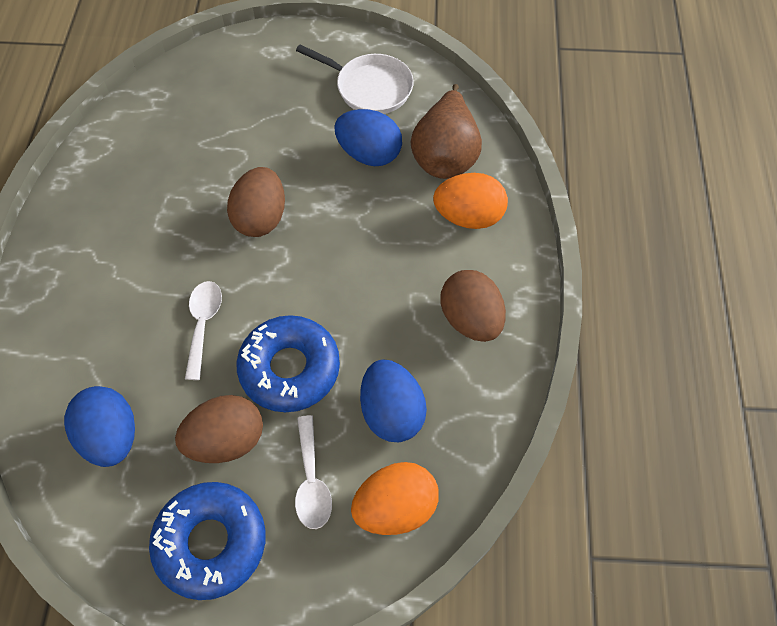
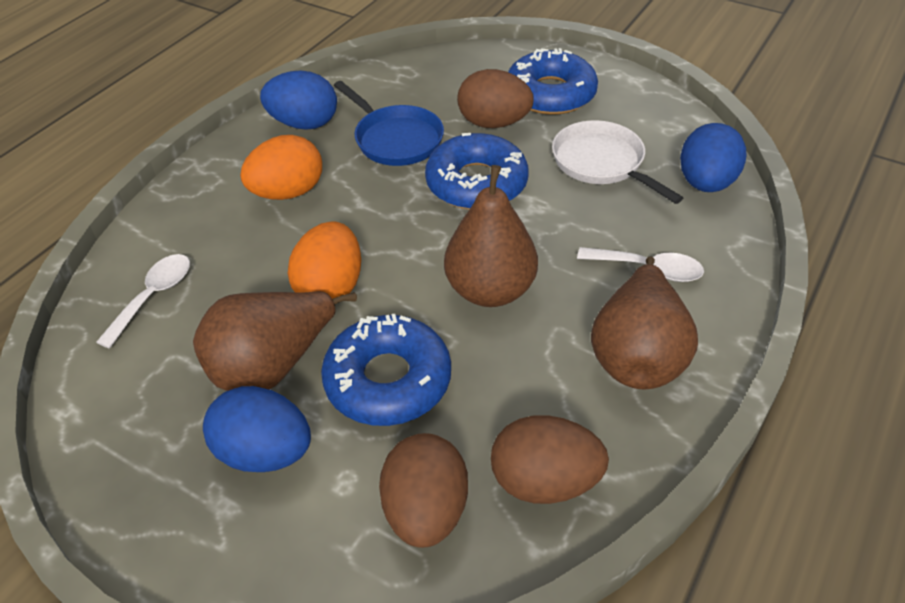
blue donut: [149,482,266,600] [237,315,340,412] = 2 -> [321,313,451,426] [425,133,529,209] [508,48,598,115] = 3
blue pan: none = 0 -> [334,81,444,166] = 1
brown pear: [411,84,482,179] = 1 -> [193,291,357,391] [444,165,538,307] [591,256,698,389] = 3

